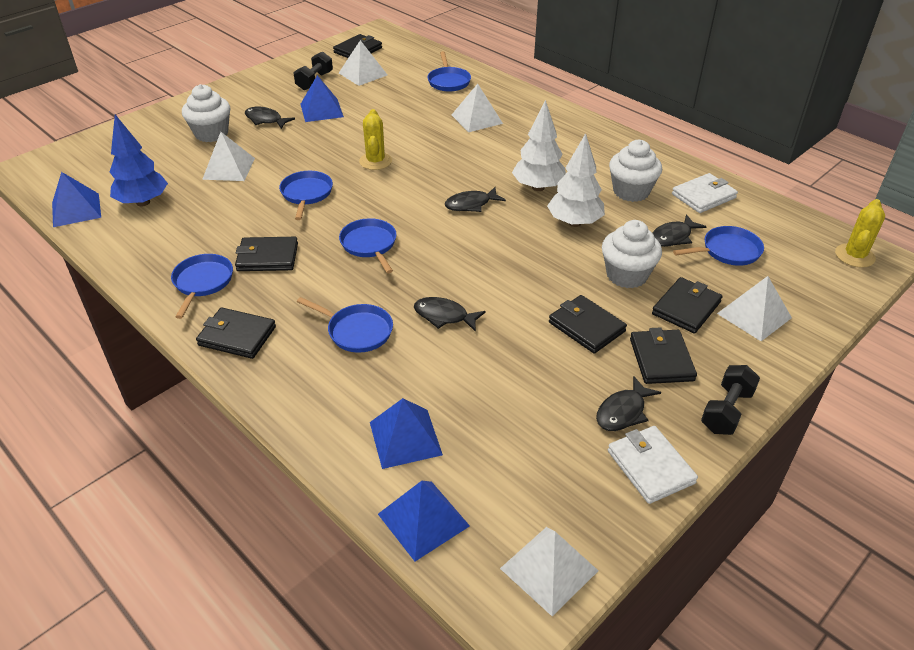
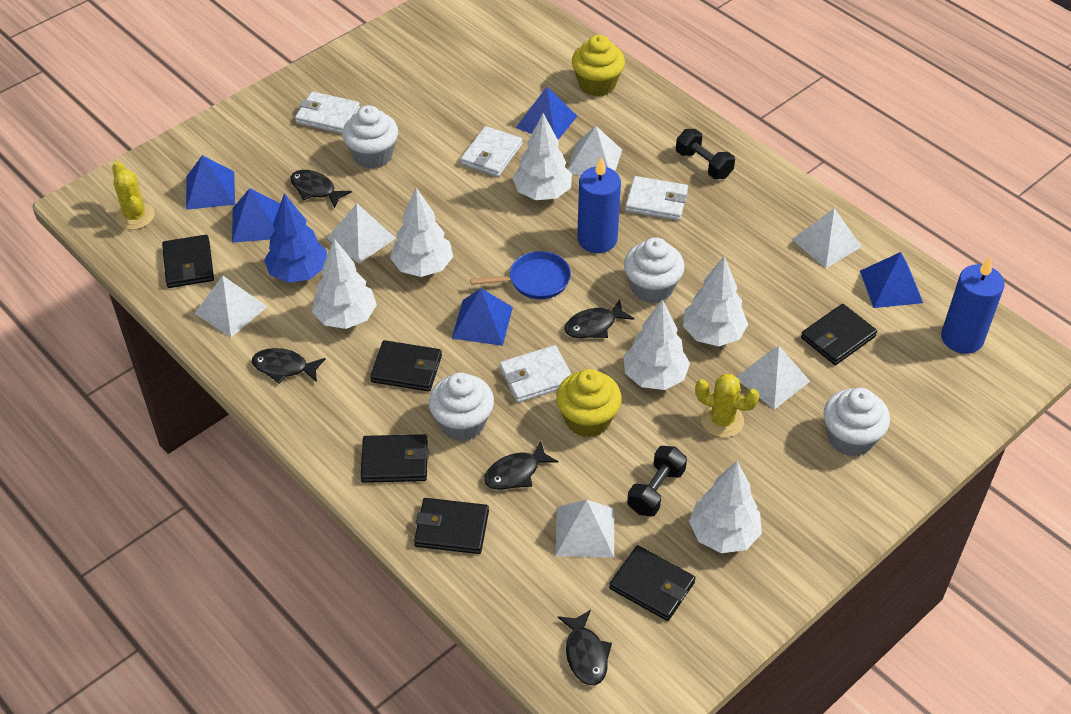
blue candle: none = 0 -> [577,157,621,253] [941,256,1005,354] = 2
blue pan: [171,254,233,319] [279,171,333,220] [297,297,393,353] [339,218,397,273] [427,51,471,92] [673,226,764,266] = 6 -> [470,251,571,299] = 1
blue pyramid: [52,172,101,227] [301,75,344,122] [370,398,443,469] [378,481,470,561] = 4 -> [186,155,235,210] [232,188,280,243] [452,288,513,346] [516,87,577,140] [860,252,923,308] = 5
white cupcake: [182,84,230,142] [602,220,662,288] [609,140,662,202] = 3 -> [342,105,398,169] [429,373,494,441] [624,237,685,303] [823,388,890,457] = 4
white pyramid: [202,132,255,181] [339,40,387,86] [452,84,503,132] [500,527,598,616] [717,276,792,341] = 5 -> [194,276,267,337] [327,204,396,263] [556,500,614,558] [568,126,622,175] [737,346,810,410] [792,208,862,268] = 6
white tree: [512,100,566,191] [547,133,605,227] = 2 -> [312,239,377,329] [390,188,453,277] [512,113,572,200] [623,299,690,390] [683,256,748,346] [689,461,762,553] = 6
white wallet: [608,426,698,504] [672,173,738,213] = 2 -> [295,92,360,134] [461,126,522,177] [499,345,571,403] [625,176,688,221] = 4
yellow cupcake: none = 0 -> [556,369,622,438] [572,35,625,96] = 2

